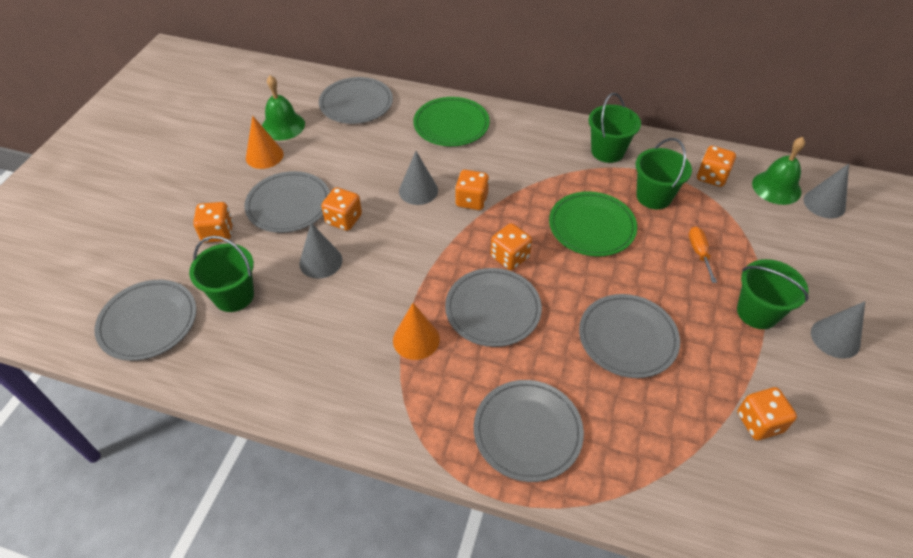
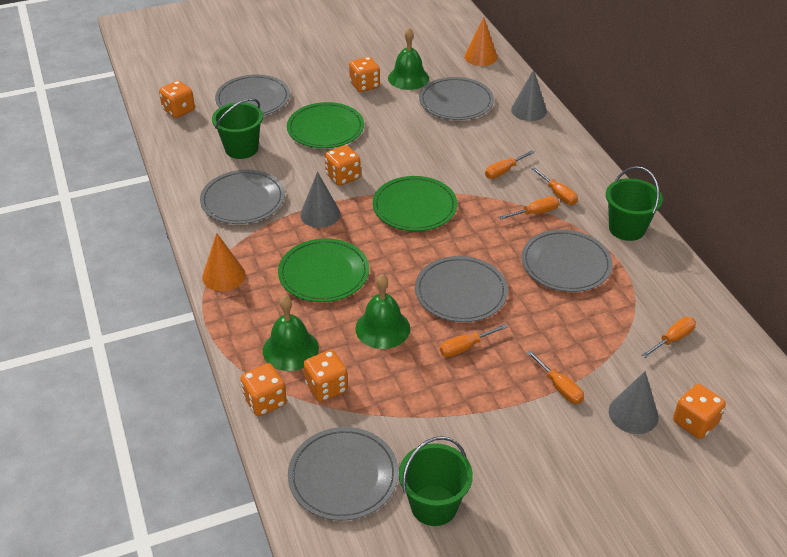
green bell: [262,75,305,140] [752,137,805,205] = 2 -> [263,295,319,371] [355,274,410,349] [388,28,429,90] = 3
green bucket: [189,236,254,312] [589,93,641,163] [636,138,692,209] [737,259,809,329] = 4 -> [212,98,263,159] [399,436,473,526] [606,166,663,241] = 3
green plate: [413,97,490,146] [549,191,637,257] = 2 -> [278,238,369,302] [287,102,364,148] [373,176,457,231] = 3
grey cone: [299,223,342,279] [399,151,438,205] [804,164,849,218] [811,301,865,359] = 4 -> [300,172,340,228] [511,69,547,121] [609,371,658,434] = 3
orange screwdriver: [689,226,717,283] = 1 -> [440,324,507,357] [485,150,535,179] [499,196,559,220] [527,350,584,404] [532,167,578,205] [642,317,696,358] = 6

